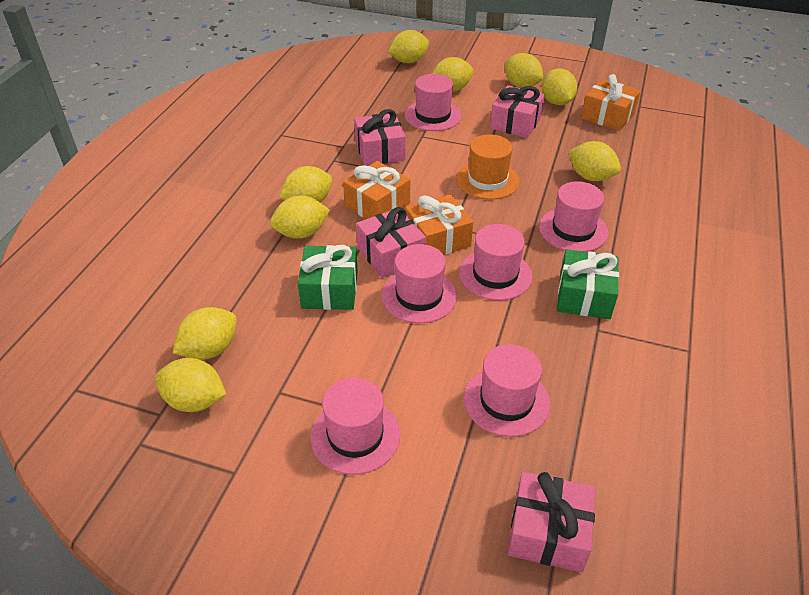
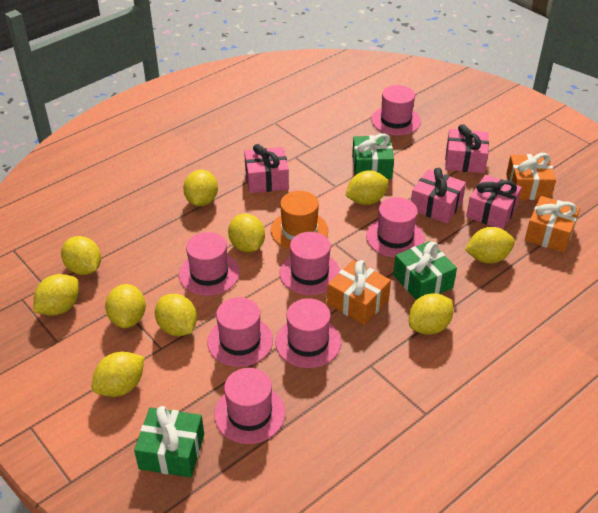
green gift: [298,245,358,310] [557,249,619,319] = 2 -> [134,406,204,477] [352,133,394,179] [393,241,457,300] = 3
pink hat: [310,377,400,475] [382,244,457,323] [405,74,462,131] [459,224,532,300] [464,344,550,437] [539,181,608,252] = 6 -> [179,232,240,296] [207,297,273,367] [214,368,286,444] [275,298,341,368] [280,232,340,295] [366,197,424,257] [371,85,421,135] = 7
yellow lemon: [155,358,226,412] [173,307,237,360] [270,195,330,239] [279,166,332,203] [388,30,429,63] [432,57,473,92] [505,53,543,88] [541,69,577,105] [569,141,621,181] = 9 -> [33,274,79,316] [61,236,101,275] [92,352,144,397] [105,284,146,328] [155,294,197,336] [183,170,218,206] [228,214,265,252] [345,170,388,205] [409,293,453,335] [465,227,515,264] = 10

